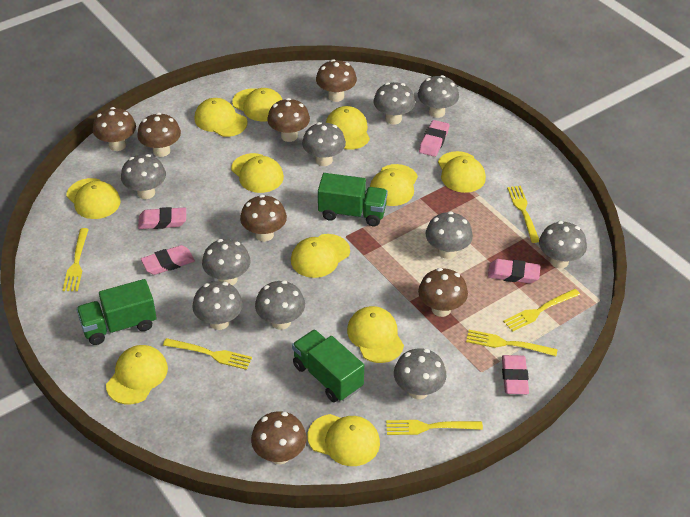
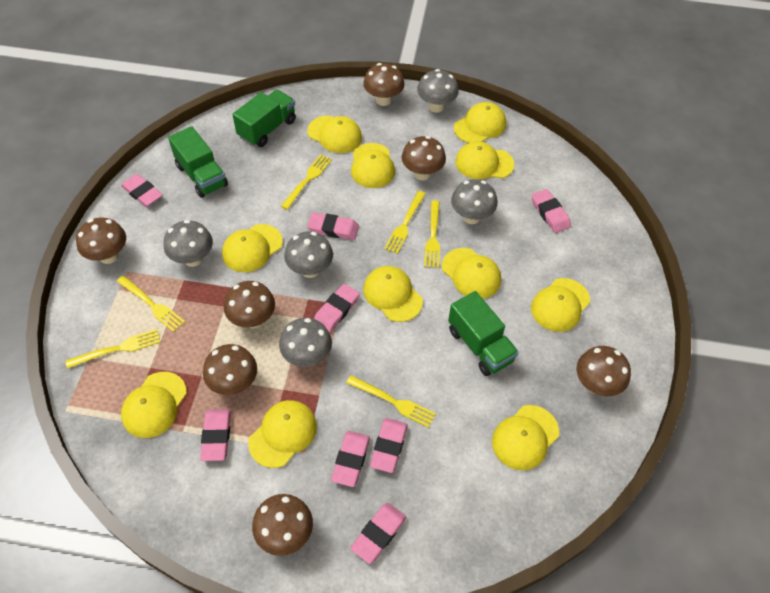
grey mushroom: [121,154,166,199] [192,281,243,330] [202,239,250,285] [255,280,305,330] [302,122,346,166] [374,82,415,125] [394,348,447,399] [418,75,459,118] [425,211,473,259] [539,221,587,268] = 10 -> [164,220,213,267] [279,318,332,367] [284,231,333,278] [417,69,459,113] [451,179,497,224] = 5
pink eraser: [138,207,186,229] [141,245,195,275] [419,120,449,157] [488,259,540,284] [502,355,529,394] = 5 -> [121,174,163,207] [200,409,231,461] [307,212,359,240] [314,284,360,333] [331,431,370,487] [350,503,407,564] [370,418,408,473] [531,189,571,233] = 8

